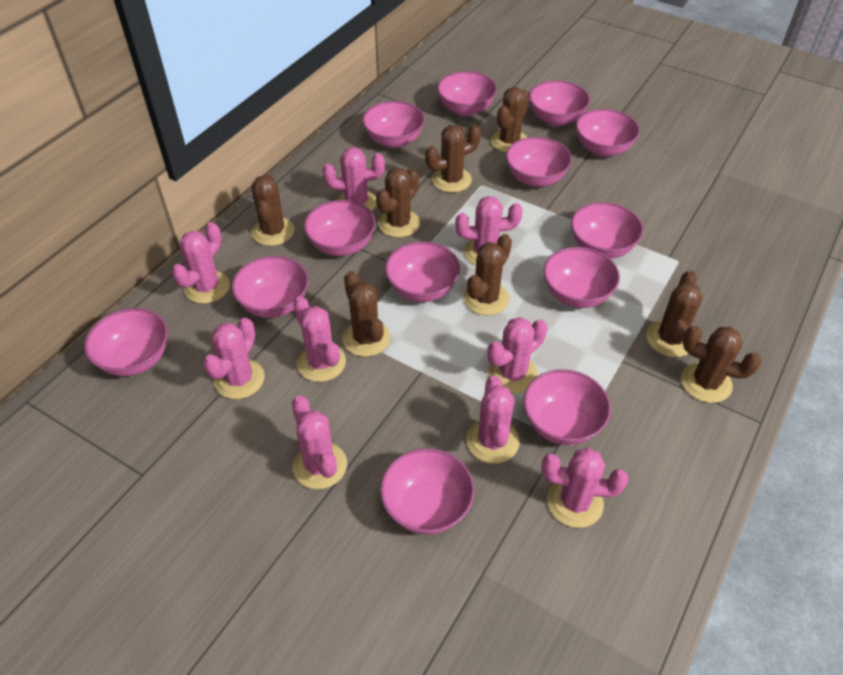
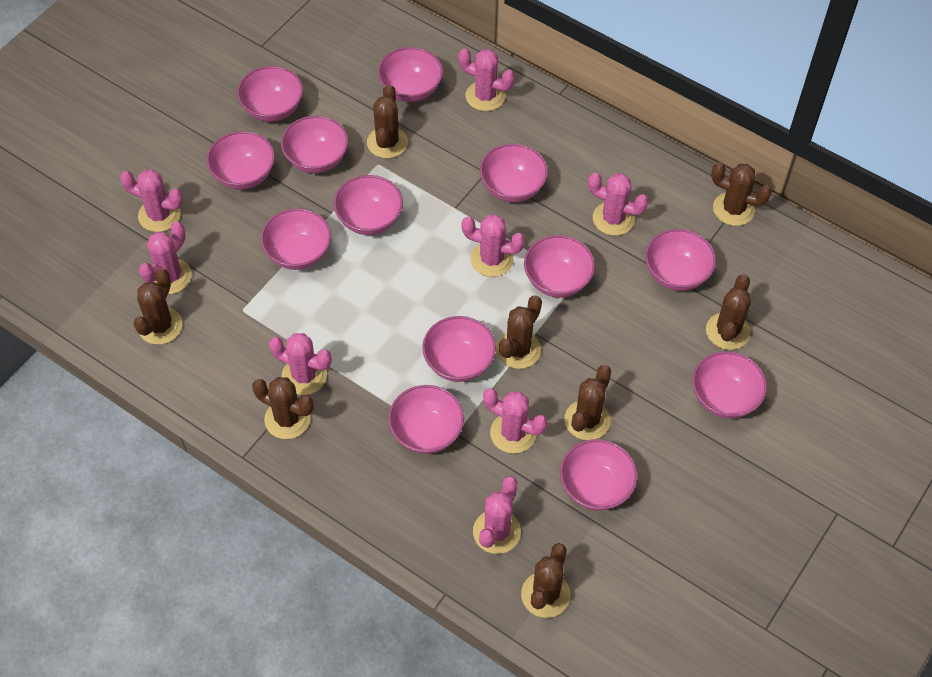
pink cactus: [171,222,230,304] [203,318,265,399] [292,396,347,489] [293,296,346,382] [323,147,385,212] [455,196,523,265] [466,376,520,464] [488,317,548,394] [542,448,628,528] = 9 -> [120,169,183,232] [139,222,192,294] [269,333,332,395] [458,49,515,111] [461,214,525,277] [473,476,521,554] [483,388,548,453] [588,173,648,236] = 8

